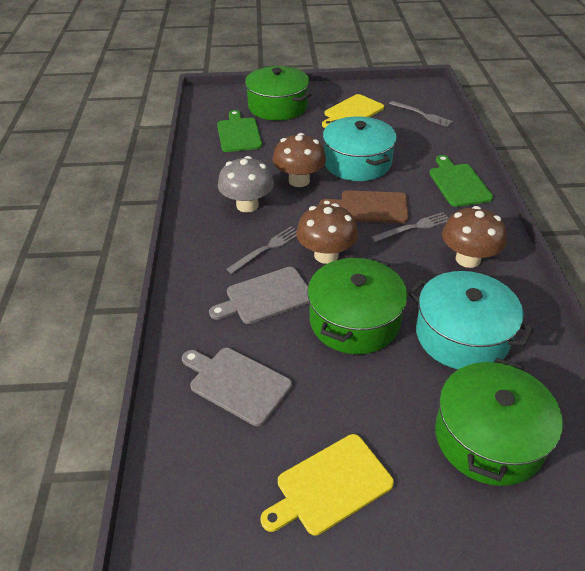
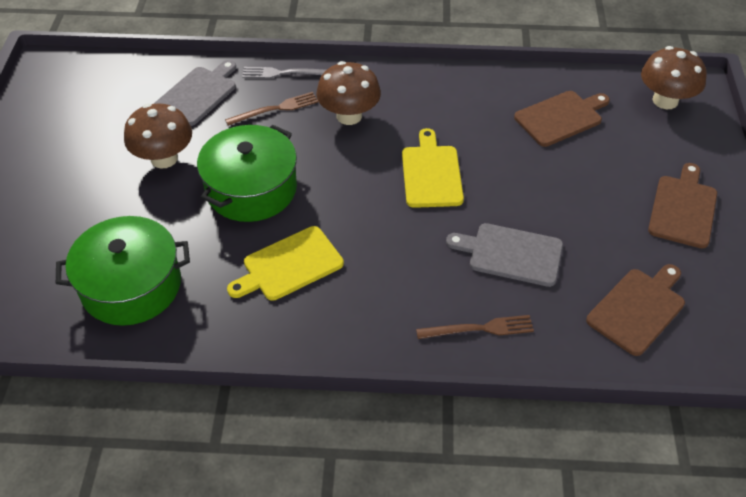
brown cutting board: [319,190,408,223] = 1 -> [514,91,610,147] [586,264,685,356] [648,163,717,249] = 3
brown fork: none = 0 -> [225,92,318,126] [416,315,534,339] = 2
green cutting board: [217,110,262,152] [429,155,493,207] = 2 -> none = 0
green pot: [245,66,312,121] [308,257,408,354] [435,358,563,486] = 3 -> [56,216,190,326] [197,125,297,222] = 2
grey fork: [226,227,297,274] [371,212,449,242] [389,101,453,127] = 3 -> [242,67,326,78] = 1
grey mushroom: [218,156,274,213] = 1 -> none = 0
turquoise pot: [323,116,397,181] [409,271,534,369] = 2 -> none = 0

